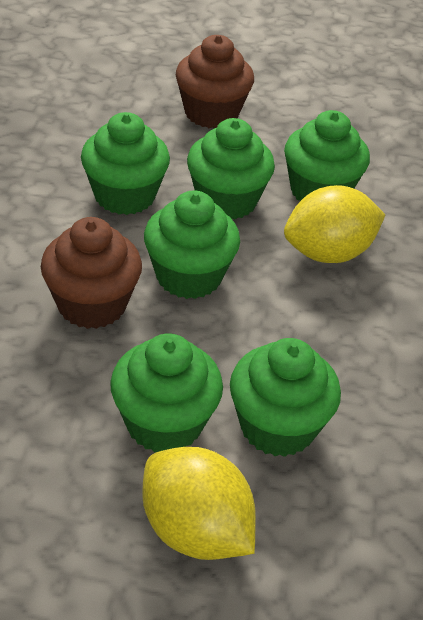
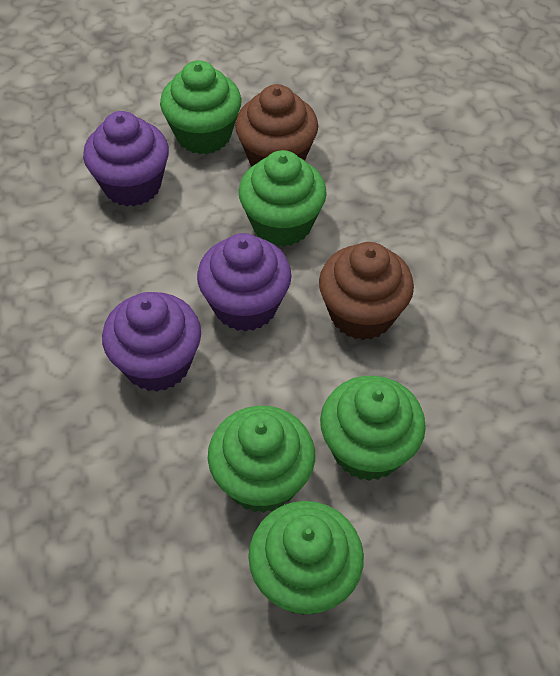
green cupcake: [81,112,170,215] [110,333,223,453] [144,190,240,299] [187,118,275,220] [230,338,341,457] [284,110,370,201] = 6 -> [160,60,242,154] [208,406,315,513] [239,150,327,247] [248,501,364,615] [320,376,426,481] = 5
purple cupcake: none = 0 -> [83,111,169,207] [102,292,201,392] [197,233,292,332] = 3
yellow lemon: [142,447,256,560] [284,185,385,263] = 2 -> none = 0

